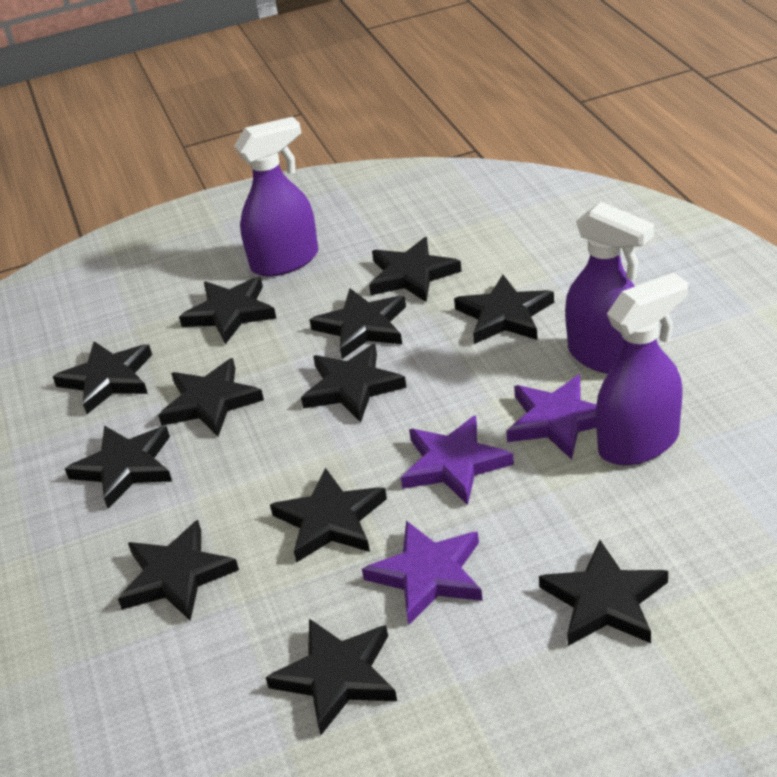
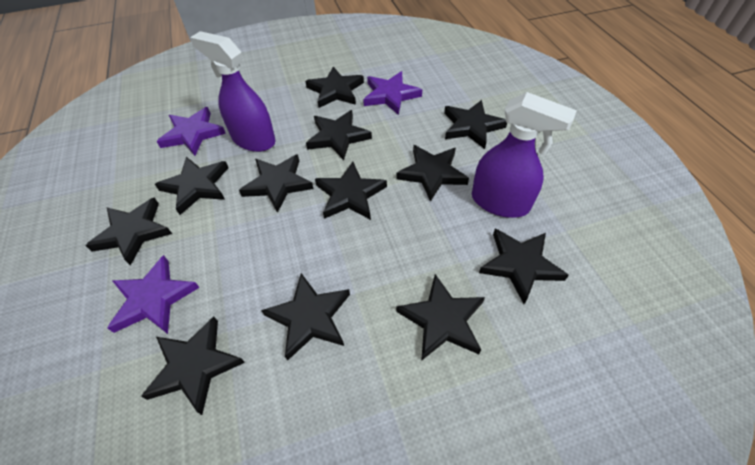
purple spray bottle: [234,116,318,277] [565,202,654,374] [596,273,688,465] = 3 -> [190,31,275,152] [472,92,577,218] = 2

